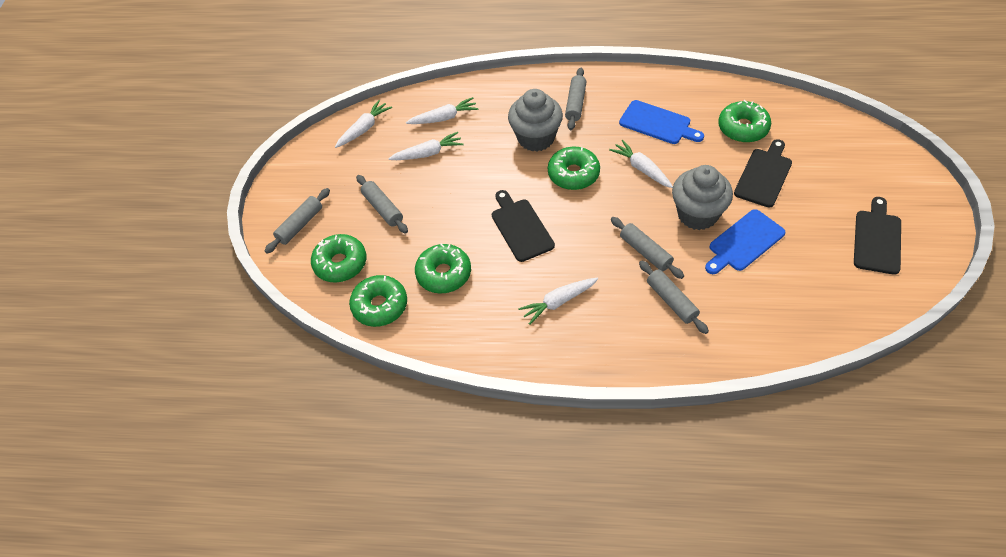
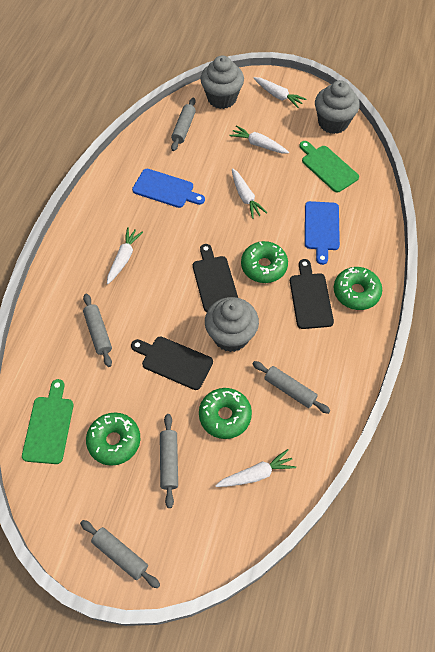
green cutting board: none = 0 -> [22,379,74,464] [299,141,359,193] = 2
green donut: [311,234,366,283] [349,275,407,327] [415,243,471,294] [548,147,600,190] [718,100,771,143] = 5 -> [86,413,140,466] [199,388,252,439] [241,241,288,283] [334,267,382,310] = 4
grey cupcake: [508,89,563,152] [672,165,733,230] = 2 -> [200,55,244,109] [205,297,259,352] [315,80,360,134] = 3

